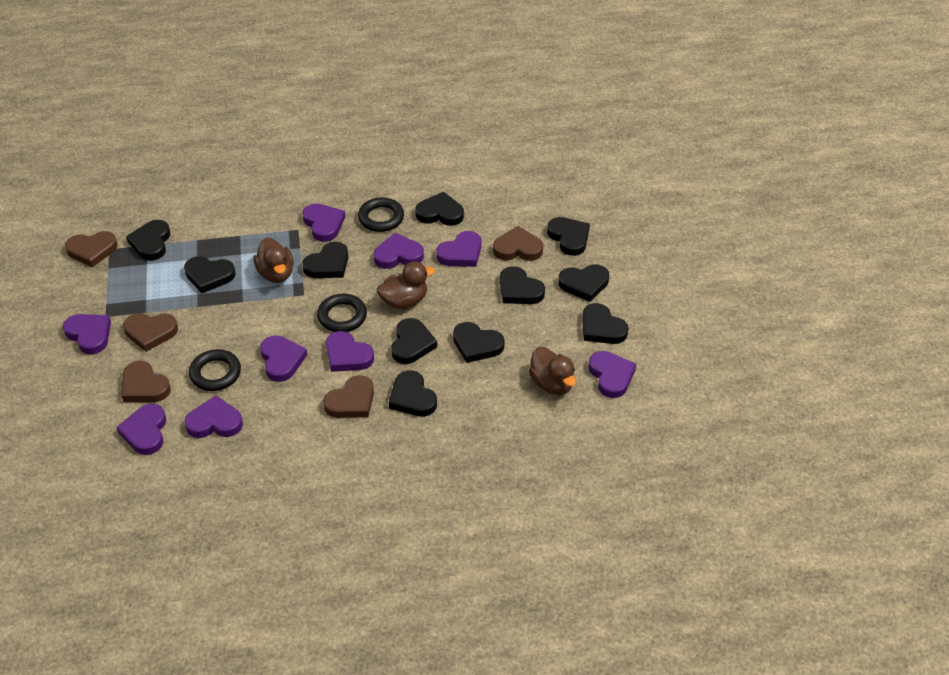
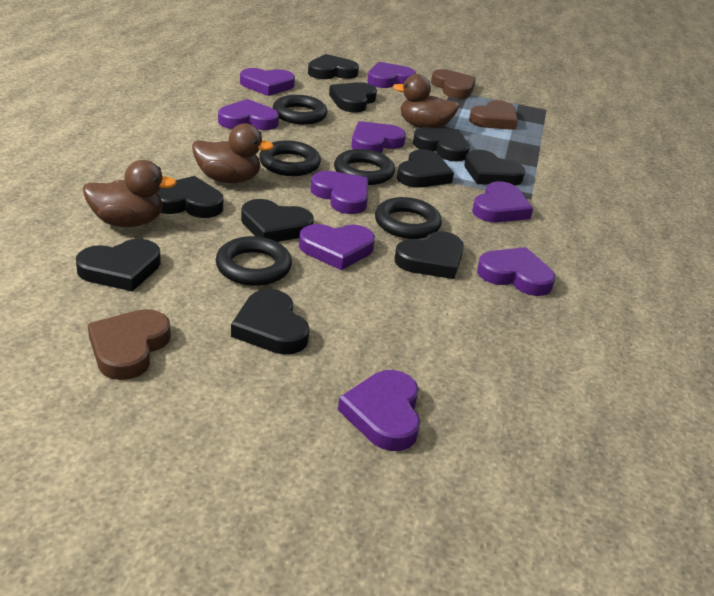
black heart: [126,220,170,261] [184,256,236,293] [302,242,348,278] [389,370,437,417] [392,318,437,364] [415,192,464,226] [453,322,505,363] [500,266,545,304] [547,217,590,256] [558,264,609,302] [582,303,628,344] = 11 -> [76,239,161,291] [157,176,223,218] [231,289,310,355] [241,199,314,242] [308,54,359,79] [329,82,377,113] [395,231,464,279] [397,149,454,188] [413,127,470,162] [464,149,525,185] = 10
black ring: [189,349,241,391] [317,294,367,332] [358,197,404,232] = 3 -> [216,236,292,286] [259,141,321,176] [273,95,327,125] [334,149,395,185] [375,197,442,239] = 5
brown heart: [65,231,118,267] [122,361,171,402] [123,313,178,352] [323,375,374,418] [493,226,543,261] = 5 -> [88,309,171,380] [431,69,476,99] [469,100,518,130] = 3

